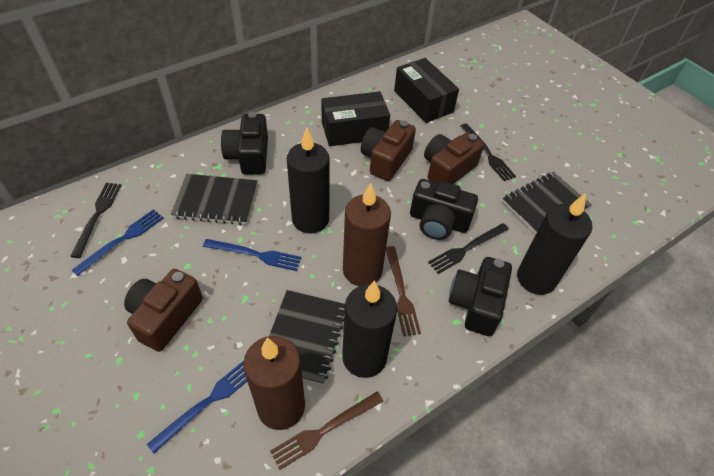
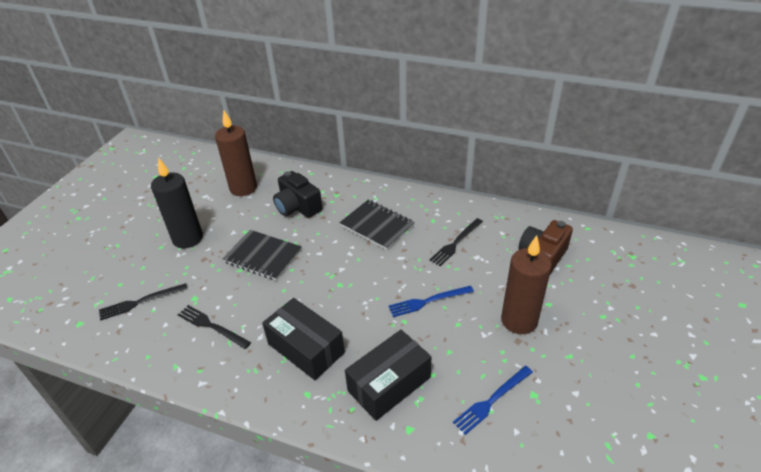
black camera: [221,112,268,175] [410,179,478,240] [449,257,512,336] = 3 -> [273,171,322,218] = 1
black candle: [287,127,329,233] [342,280,397,378] [517,193,592,295] = 3 -> [151,157,203,248] = 1
black notebook: [171,174,258,225] [269,290,345,385] [502,172,592,234] = 3 -> [222,230,302,281] [340,200,415,250] = 2
blue fork: [72,209,164,276] [147,361,247,453] [203,239,302,271] = 3 -> [389,286,474,317] [453,366,533,435] = 2
brown camera: [124,269,203,352] [361,120,416,181] [424,132,484,184] = 3 -> [518,220,573,274] = 1
brown fork: [270,392,384,470] [386,246,421,336] = 2 -> none = 0

